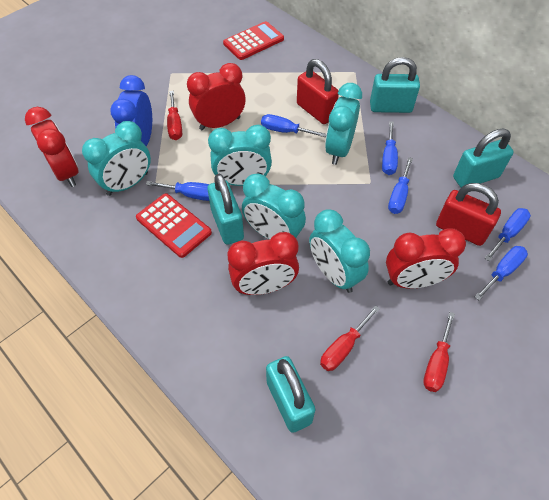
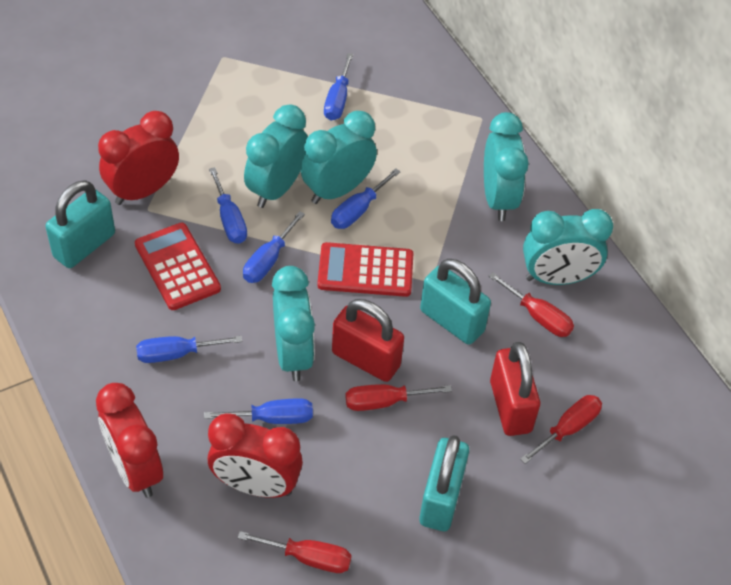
blue clock: [110,75,152,146] = 1 -> none = 0
red clock: [25,107,79,187] [187,63,246,130] [227,232,299,295] [386,229,466,289] = 4 -> [96,383,163,498] [98,111,179,205] [208,414,303,498] = 3
red screwdriver: [167,91,182,140] [320,305,380,371] [423,312,455,392] = 3 -> [238,531,352,573] [345,384,452,411] [489,272,574,337] [520,395,602,464] = 4
turquoise padlock: [207,174,244,245] [266,356,315,433] [370,57,420,113] [453,128,514,187] = 4 -> [45,180,115,268] [419,435,469,531] [420,259,491,345] = 3

